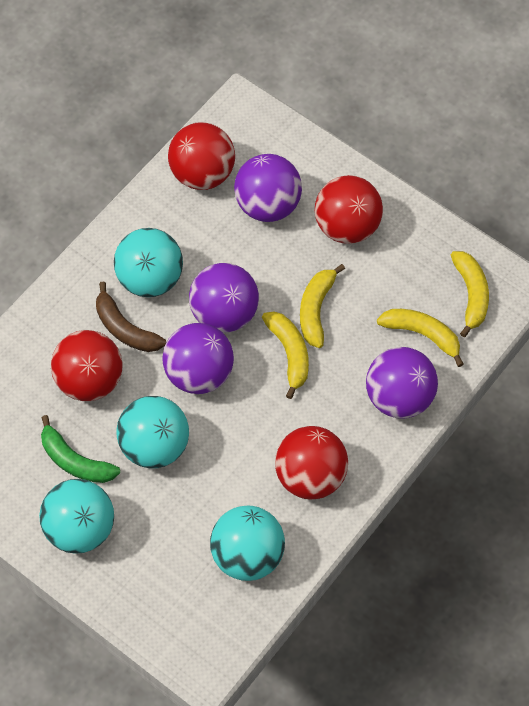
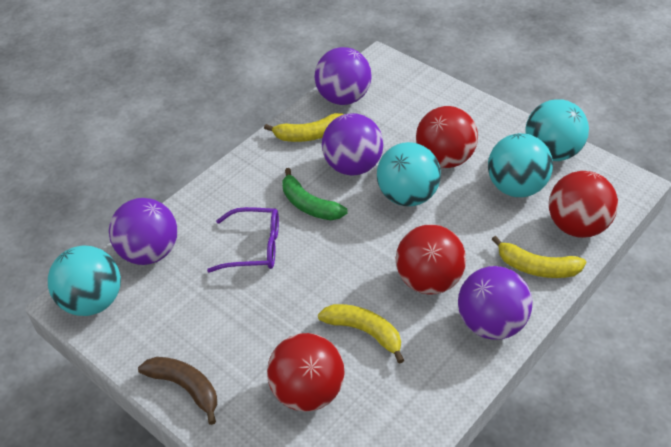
purple glasses: none = 0 -> [207,207,279,273] = 1
yellow banana: [262,311,309,399] [300,264,345,348] [377,309,464,367] [451,251,489,337] = 4 -> [264,113,344,142] [318,304,404,364] [492,236,586,278] = 3

